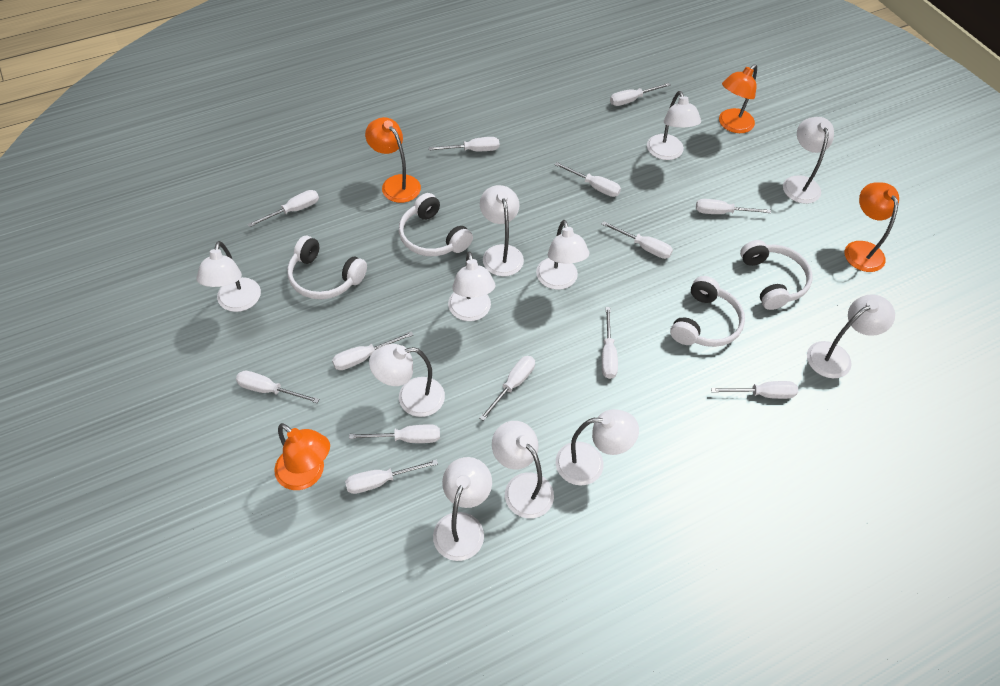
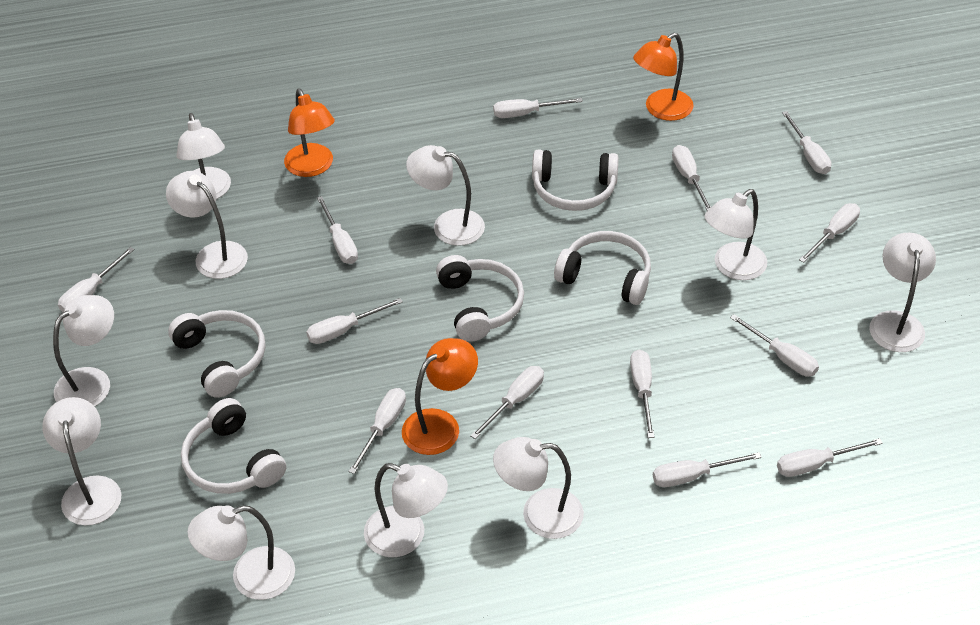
orange lamp: [274,423,330,490] [365,117,421,203] [719,64,757,133] [845,182,899,272] = 4 -> [284,89,335,177] [402,338,478,455] [633,33,694,121] = 3
white headphones: [287,236,367,299] [399,193,473,256] [670,276,745,347] [740,240,813,310] = 4 -> [168,310,265,398] [181,398,286,494] [436,255,524,342] [532,149,619,211] [554,231,651,305] = 5
white lamp: [196,241,261,312] [369,344,445,417] [433,457,492,561] [448,251,495,321] [480,185,524,276] [492,421,554,518] [536,220,589,290] [556,409,639,486] [647,91,701,160] [783,117,834,204] [807,294,895,378] = 11 -> [42,397,122,526] [53,295,114,407] [166,171,248,279] [177,113,231,199] [188,505,295,600] [364,463,448,557] [406,145,485,246] [493,437,584,539] [705,189,767,280] [869,233,936,352] = 10

